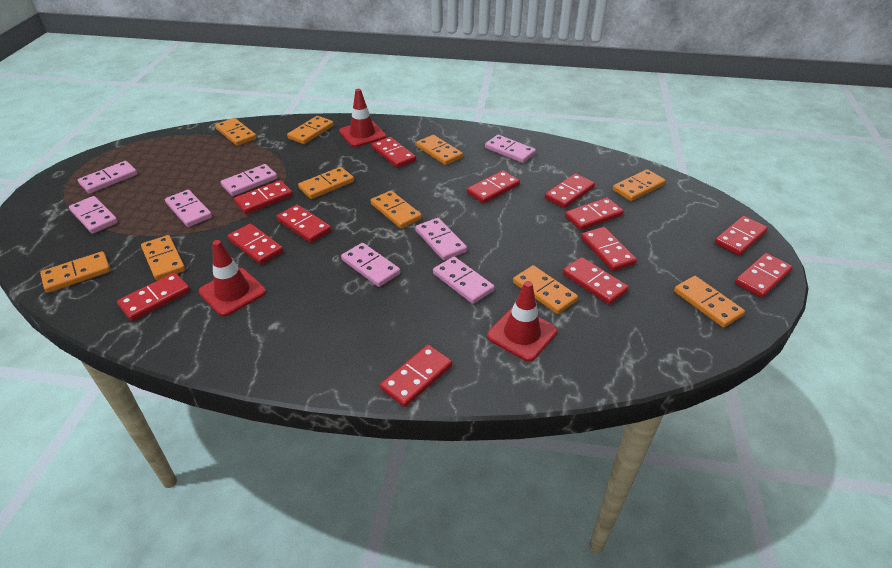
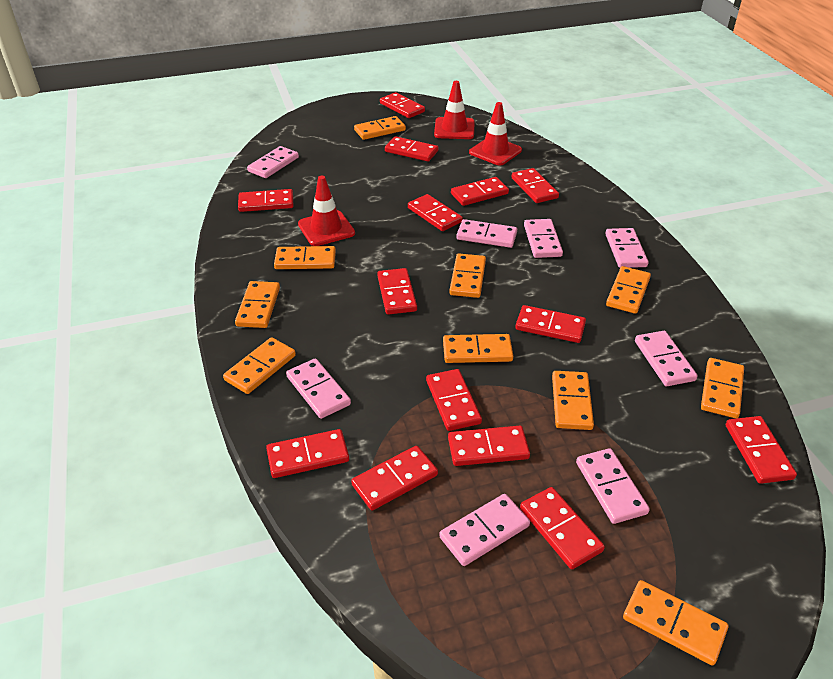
red domino: [117,273,190,321] [228,223,283,265] [234,180,293,214] [277,205,331,243] [372,137,416,168] [380,345,452,407] [467,170,520,204] [545,173,595,208] [563,257,629,305] [565,198,624,230] [581,227,637,271] [714,216,768,256] [735,253,793,298] = 13 -> [238,189,293,212] [266,429,349,478] [351,446,438,510] [377,268,417,315] [380,92,425,118] [385,136,438,162] [408,194,463,231] [426,369,482,431] [448,426,530,466] [451,177,509,206] [511,168,559,203] [515,305,586,343] [520,487,605,569] [726,416,797,484] = 14

